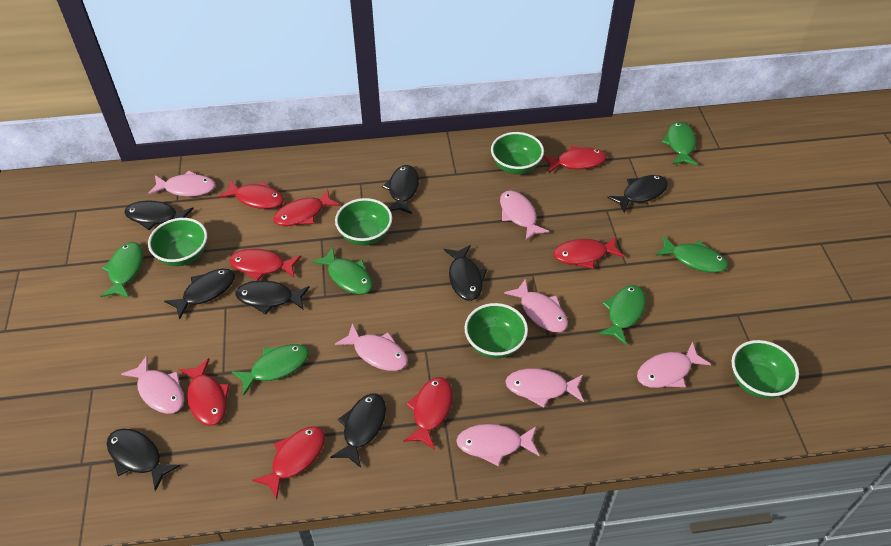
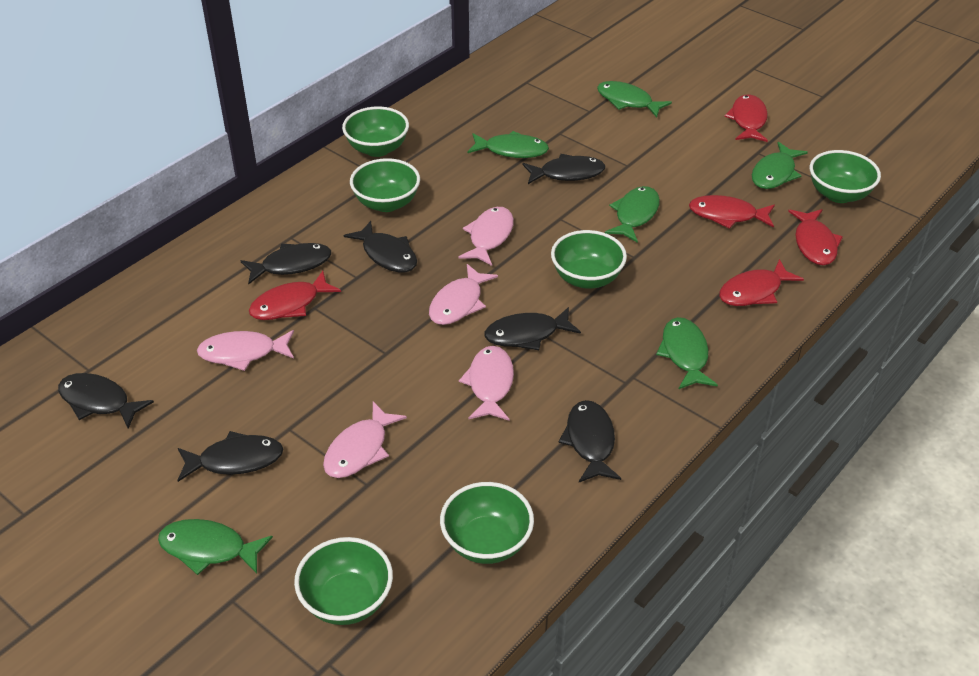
black fish: [107,429,181,491] [124,200,194,230] [164,269,235,320] [235,281,309,314] [330,393,386,468] [382,165,419,214] [444,245,487,301] [607,175,668,213] = 8 -> [58,373,154,428] [177,431,283,482] [241,243,331,284] [344,221,417,272] [484,307,581,350] [523,154,605,184] [559,400,621,482] = 7
green bowl: [148,218,207,266] [335,198,392,245] [464,303,528,359] [491,132,544,174] [732,340,799,399] = 5 -> [294,537,393,625] [342,106,409,157] [350,158,420,212] [440,482,534,564] [551,230,627,289] [810,150,881,203] = 6
pink fish: [121,355,184,414] [148,170,215,196] [335,323,408,371] [456,424,540,466] [500,190,550,241] [504,278,568,332] [505,368,584,408] [637,341,711,388] = 8 -> [197,330,294,371] [323,401,407,478] [429,264,498,325] [458,207,514,266] [459,346,514,421] = 5
red fish: [179,358,230,426] [218,180,284,209] [229,249,301,281] [252,426,325,499] [273,189,340,226] [403,377,453,450] [543,146,607,173] [553,236,624,269] = 8 -> [249,271,341,320] [689,195,775,229] [719,259,804,306] [724,94,768,142] [788,209,843,265] = 5

